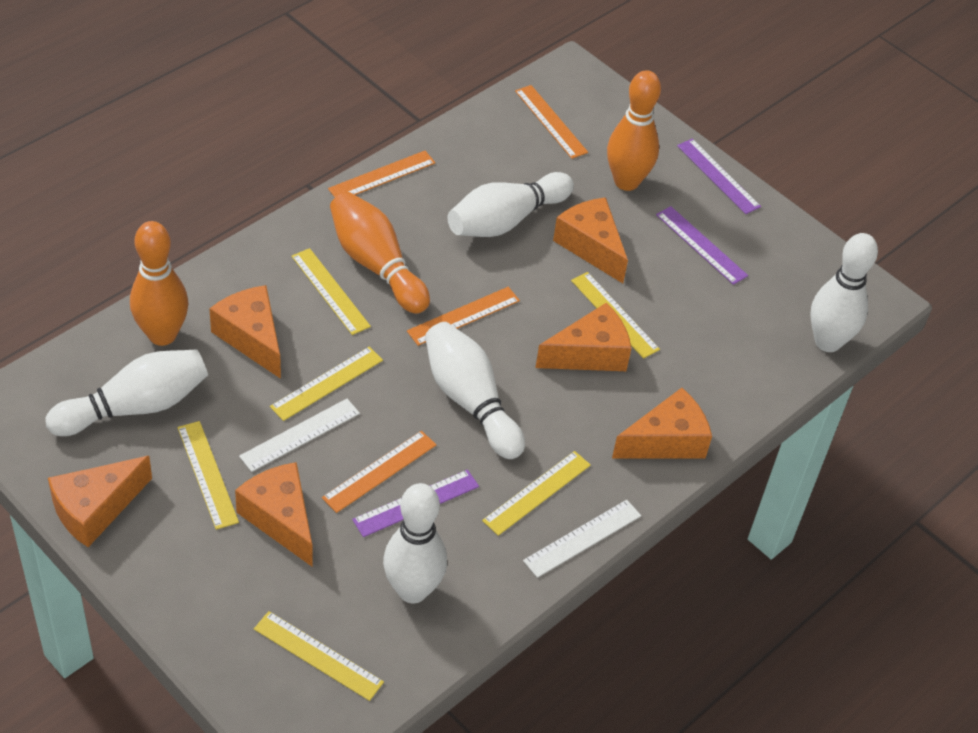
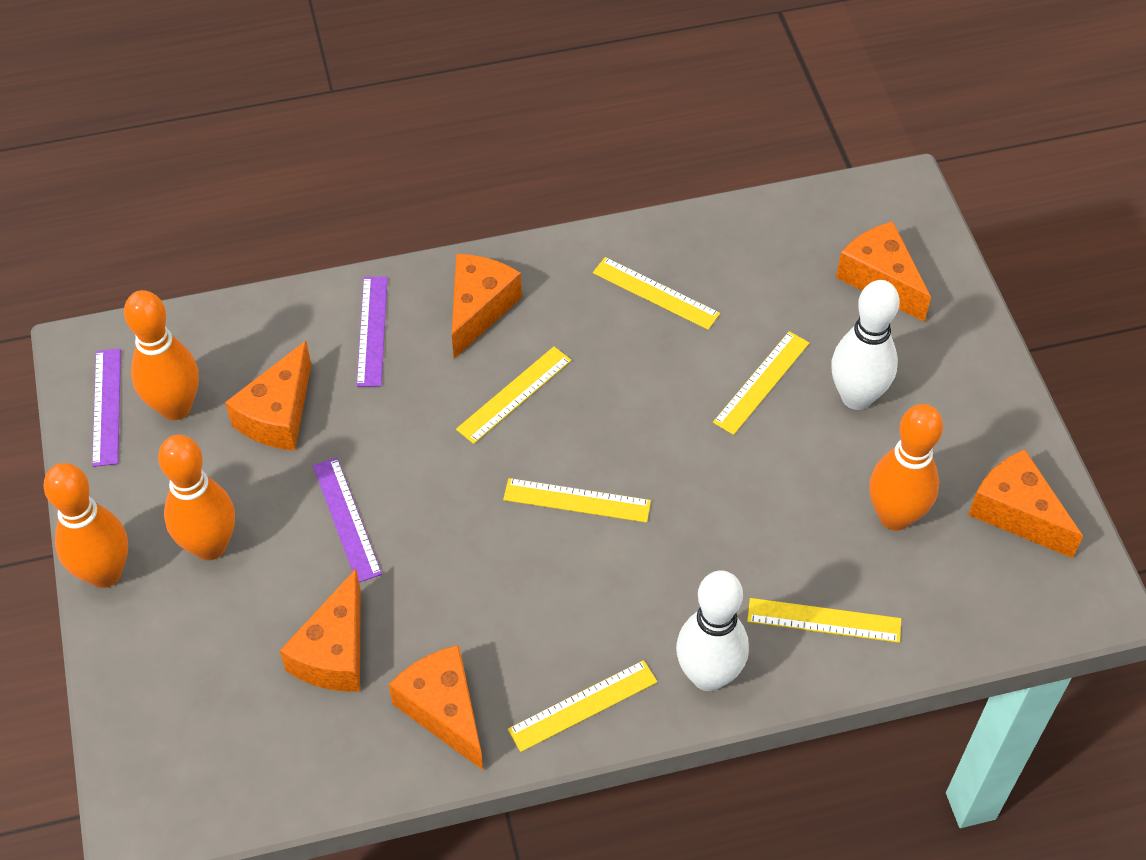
orange bowling pin: [130,221,188,346] [330,192,430,314] [607,70,661,191] = 3 -> [43,463,128,588] [124,290,199,420] [158,435,235,560] [869,404,943,531] = 4
orange ruler: [322,431,436,513] [328,151,435,197] [407,287,520,346] [515,85,588,159] = 4 -> none = 0
white bowling pin: [45,349,208,436] [383,483,447,603] [425,322,525,459] [448,172,574,237] [810,233,878,352] = 5 -> [676,570,749,691] [831,280,899,410] = 2
white ruler: [239,399,360,472] [523,500,641,578] = 2 -> none = 0

